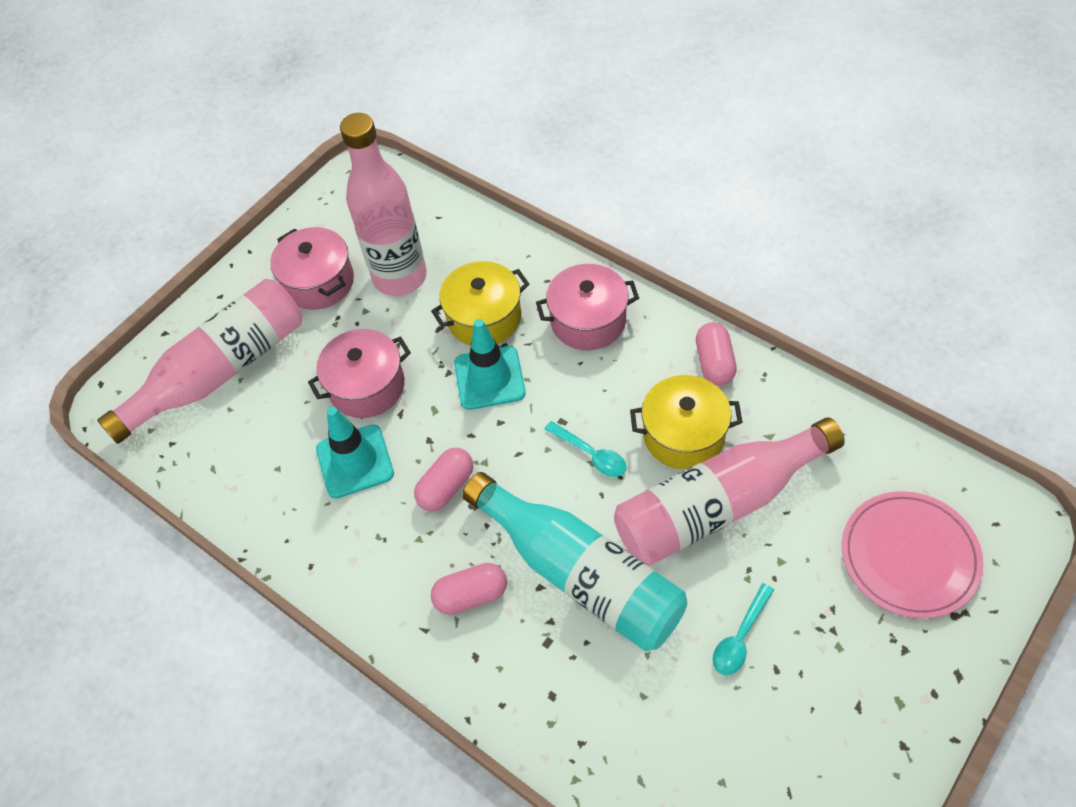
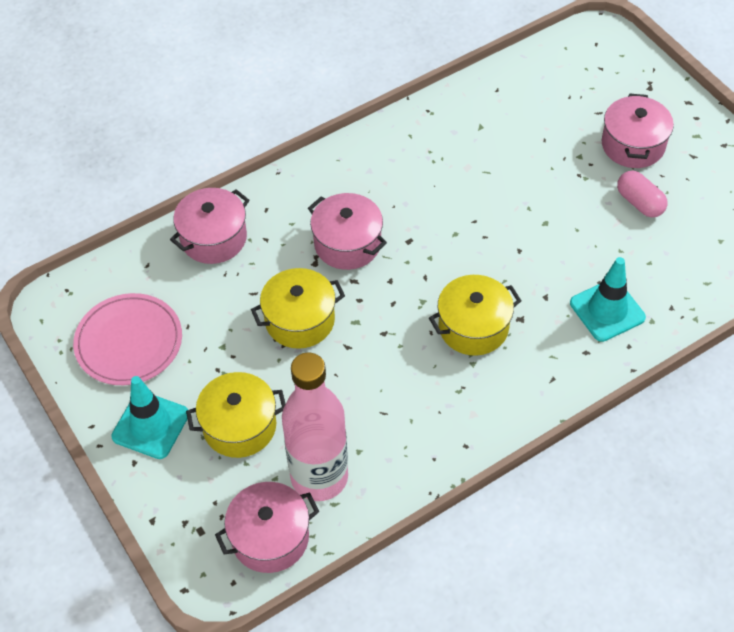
pink bottle: [97,279,302,444] [340,113,427,296] [614,417,845,566] = 3 -> [282,352,348,501] = 1
pink capsule: [414,448,473,511] [431,563,507,615] [696,322,737,386] = 3 -> [617,170,667,218] = 1
pink pot: [270,227,354,310] [308,329,411,418] [536,264,639,350] = 3 -> [170,188,249,264] [215,482,319,573] [308,193,387,270] [602,93,674,168] = 4
turquoise bottle: [462,472,687,651] = 1 -> none = 0
turquoise spoon: [545,421,627,477] [713,583,774,675] = 2 -> none = 0
yellow pot: [431,261,529,346] [630,375,743,469] = 2 -> [186,372,286,458] [251,268,345,349] [429,275,521,356] = 3

